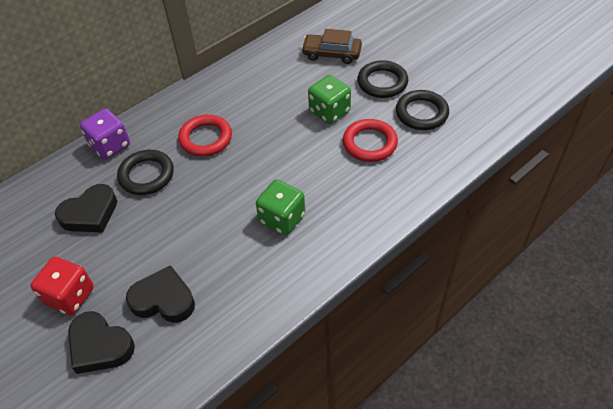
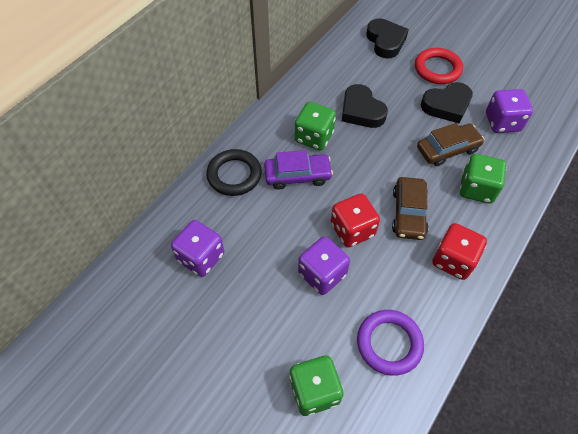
black ring: [117,150,174,195] [358,60,408,98] [396,90,449,130] = 3 -> [206,149,262,196] = 1
brown car: [301,29,362,64] = 1 -> [392,177,429,240] [417,123,484,166] = 2
green dice: [256,179,305,235] [308,75,351,124] = 2 -> [289,356,344,416] [295,102,336,151] [460,154,506,204] = 3
purple car: none = 0 -> [264,150,333,190] = 1
purple dice: [80,109,130,159] = 1 -> [171,220,224,277] [298,236,350,295] [486,89,533,133] = 3
purple ring: none = 0 -> [357,310,424,376] = 1
red dice: [31,257,94,315] = 1 -> [331,194,380,247] [432,223,487,280] = 2
red ring: [178,115,232,157] [343,119,398,162] = 2 -> [415,48,463,84] = 1

